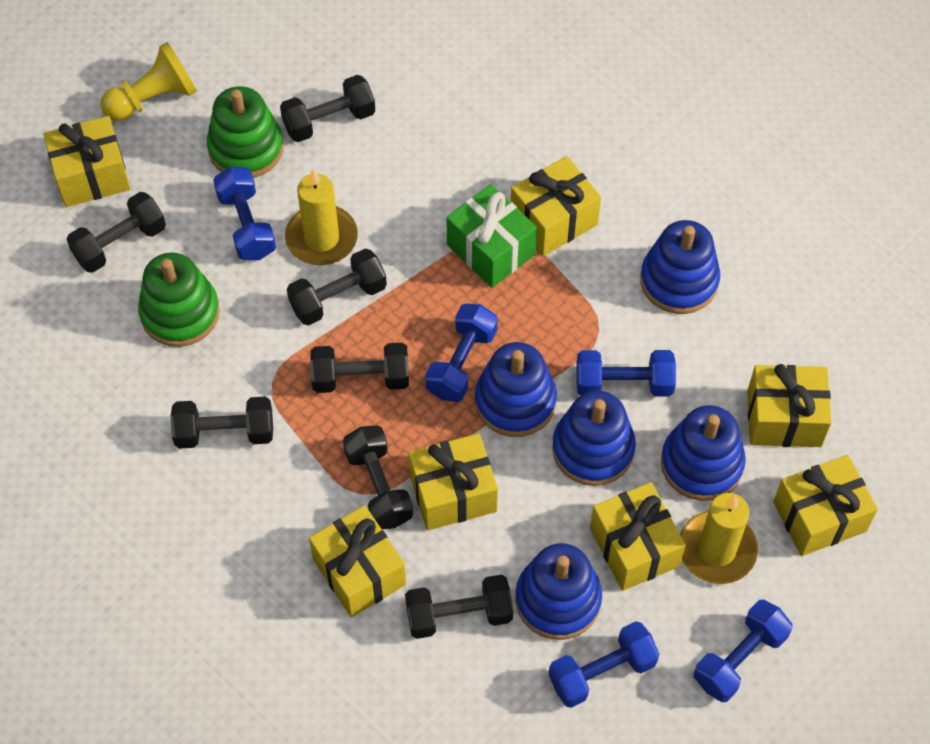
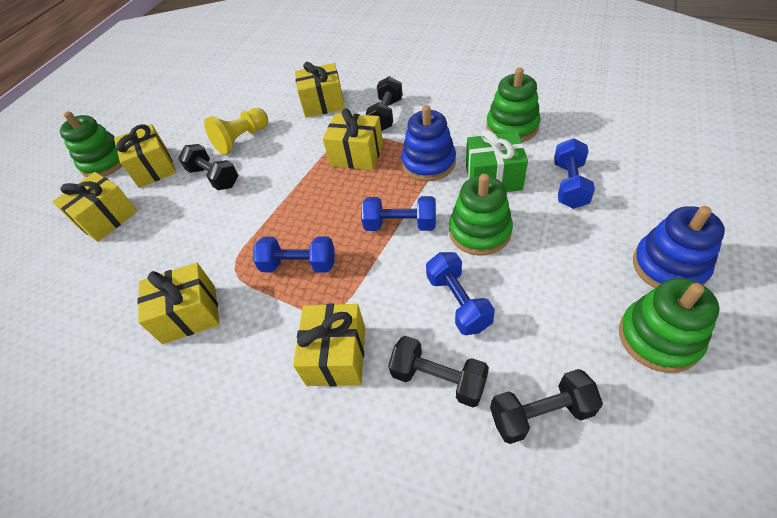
black dumbbell: [67,192,166,273] [171,397,273,449] [280,75,375,142] [287,249,387,326] [310,343,409,393] [343,425,413,529] [405,575,513,639] = 7 -> [178,144,238,190] [366,76,403,131] [388,336,489,407] [490,369,603,444] = 4
blue dumbbell: [213,167,276,260] [425,304,498,402] [549,621,660,708] [576,350,676,397] [694,600,793,702] = 5 -> [253,236,335,273] [361,196,436,231] [426,252,495,335] [554,138,595,209] = 4
blue stacking toy: [475,342,557,437] [516,543,602,640] [552,390,636,486] [640,220,720,314] [661,405,746,501] = 5 -> [401,105,456,181] [633,206,725,288] = 2
green stacking toy: [138,252,220,347] [207,86,284,178] = 2 -> [60,111,122,177] [449,174,513,256] [486,68,540,142] [619,278,720,373] = 4
yellow candle: [285,169,358,265] [680,493,758,584] = 2 -> none = 0
yellow gift: [43,116,131,207] [309,505,406,618] [408,433,498,530] [511,156,601,256] [590,482,685,591] [747,364,832,447] [773,455,878,556] = 7 -> [52,172,137,242] [114,124,176,188] [138,263,220,344] [293,304,365,387] [295,62,345,117] [323,108,383,170] = 6

